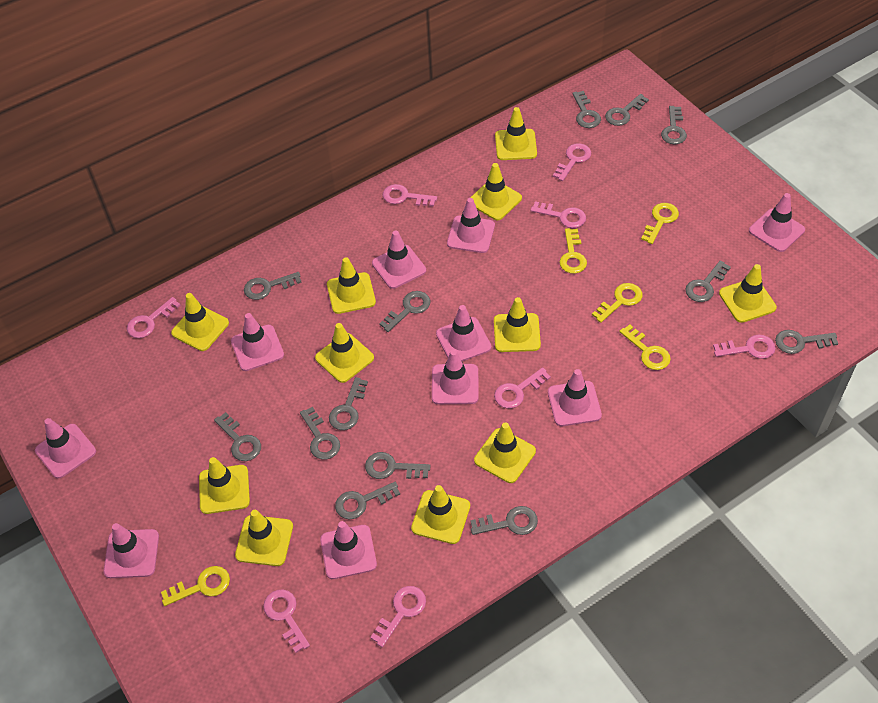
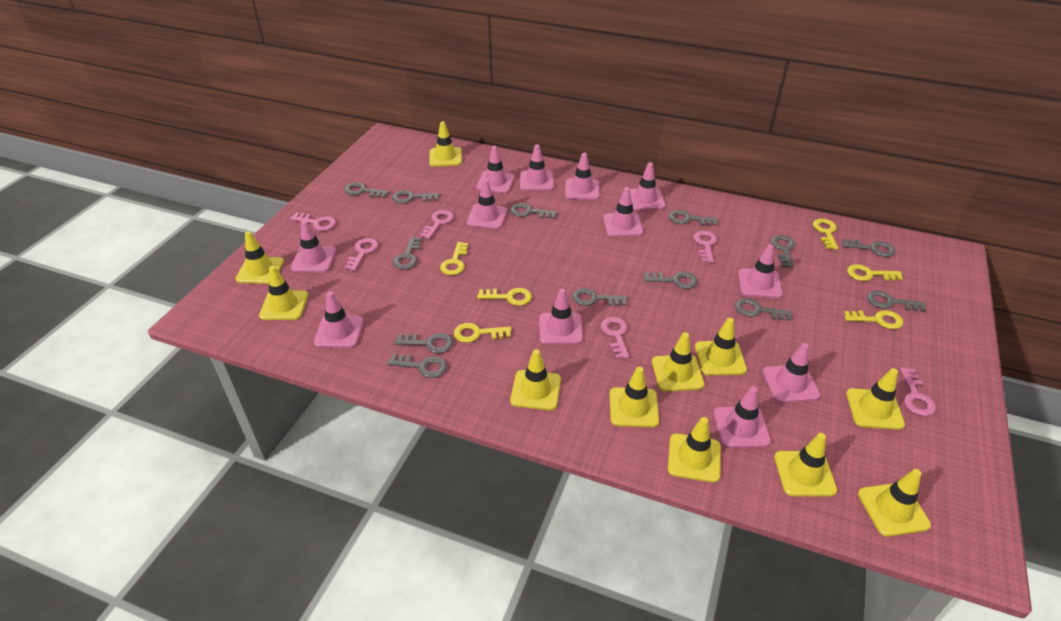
pink key: [127,297,181,338] [263,589,310,653] [370,586,426,647] [383,184,437,207] [494,367,551,408] [530,201,586,228] [553,143,591,181] [713,335,776,359] = 8 -> [290,213,336,231] [345,238,378,271] [420,210,454,239] [601,317,629,359] [694,231,717,263] [900,367,936,416] = 6
pink traffic cone: [35,418,96,479] [103,523,159,578] [231,313,284,371] [320,521,377,579] [372,231,426,289] [432,350,479,404] [436,305,491,361] [447,198,495,253] [548,369,602,426] [749,193,805,252] = 10 -> [291,221,336,272] [314,292,364,348] [467,179,507,229] [476,146,515,193] [520,144,554,191] [539,288,583,344] [565,153,600,200] [603,187,643,237] [630,162,666,211] [714,386,771,448] [738,244,783,298] [763,343,820,403] = 12
yellow key: [161,566,230,606] [559,228,587,274] [592,283,643,323] [619,325,671,370] [641,203,679,244] = 5 -> [440,242,468,275] [454,323,511,343] [477,288,532,306] [813,219,838,250] [844,310,903,329] [847,264,903,281] = 6

